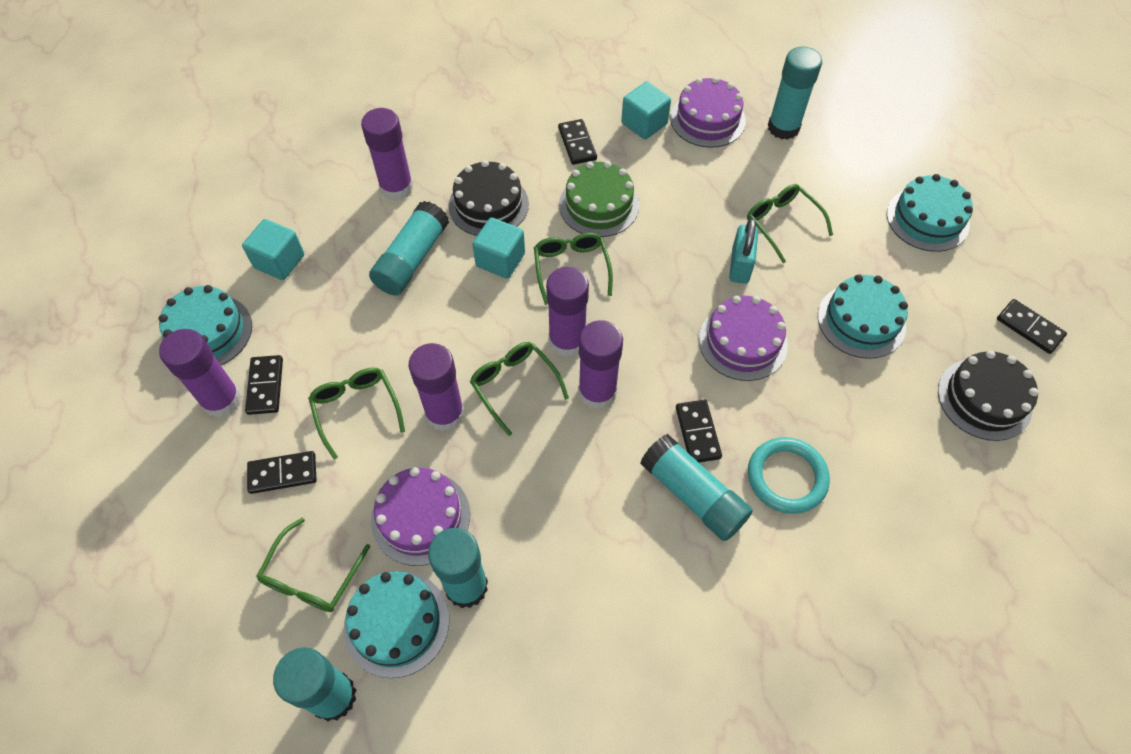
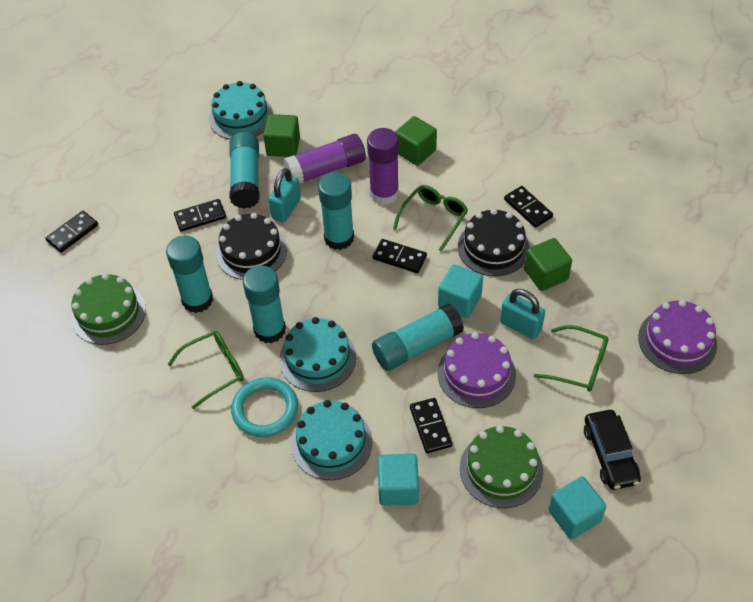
black car: none = 0 -> [584,410,641,490] = 1
green cake: [559,161,639,237] = 1 -> [71,273,146,345] [460,425,543,508] = 2
green cube: none = 0 -> [263,114,300,157] [395,116,437,166] [524,238,572,291] = 3
green glasses: [256,518,370,612] [308,368,405,460] [470,342,569,436] [534,233,613,305] [747,184,833,263] = 5 -> [168,331,244,409] [393,185,468,252] [534,325,609,391] = 3
purple cake: [371,467,470,566] [670,77,746,148] [699,296,788,381] = 3 -> [437,332,516,408] [638,300,717,374] = 2
purple glue stick: [159,329,242,418] [361,108,414,201] [409,343,465,432] [546,267,589,357] [578,320,623,409] = 5 -> [283,134,366,184] [367,128,399,205] = 2
turquoise cake: [159,285,252,365] [344,571,449,678] [818,274,908,359] [887,174,973,252] = 4 -> [209,81,273,139] [279,317,356,392] [291,400,372,480] = 3
turquoise padlock: [729,218,758,284] = 1 -> [268,168,301,222] [500,289,545,339] = 2

